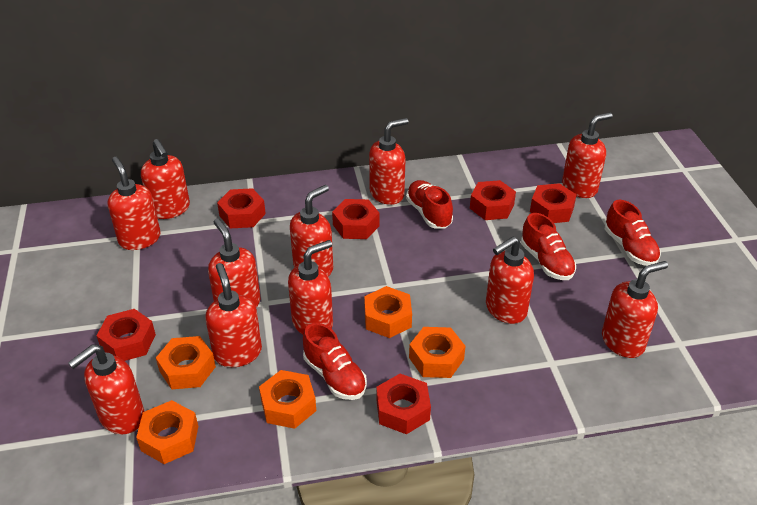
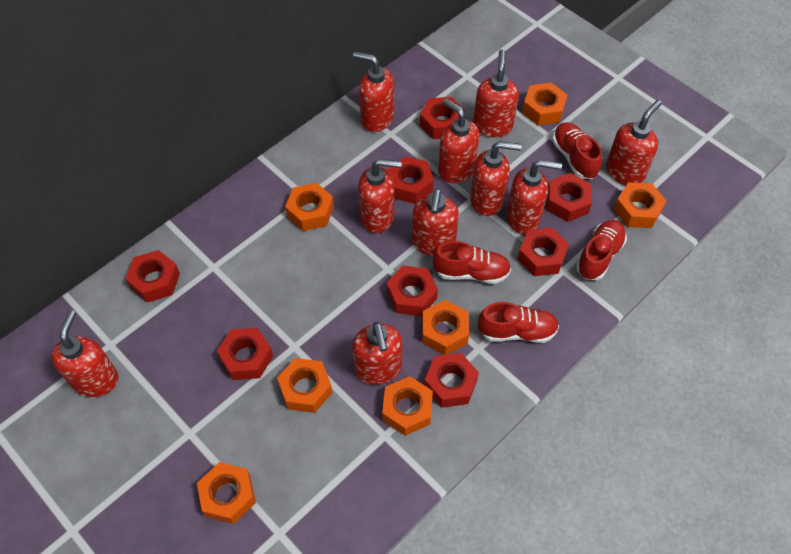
orange nut: [136,400,198,464] [156,336,216,389] [259,370,316,429] [364,286,412,338] [409,327,465,378] = 5 -> [197,462,256,524] [277,358,332,413] [285,183,334,231] [382,376,433,436] [422,300,469,355] [522,83,567,126] [614,182,666,228] = 7
red nut: [96,309,156,361] [217,188,266,228] [332,199,379,239] [376,374,431,434] [470,180,516,220] [530,183,577,223] = 6 -> [125,250,180,303] [217,328,273,380] [387,266,438,316] [388,156,434,204] [420,97,465,139] [424,353,479,408] [517,228,569,276] [547,173,592,222] = 8
red soap dispenser: [68,344,144,435] [108,157,161,250] [141,139,190,219] [205,263,262,367] [208,218,260,308] [288,240,333,334] [290,185,333,276] [369,118,408,205] [486,237,534,324] [562,112,612,198] [602,261,668,358] = 11 -> [51,310,118,397] [352,322,402,385] [353,52,394,132] [358,159,402,233] [412,188,459,256] [438,98,480,183] [470,141,522,216] [473,50,519,137] [506,160,562,234] [606,100,662,185] = 10

